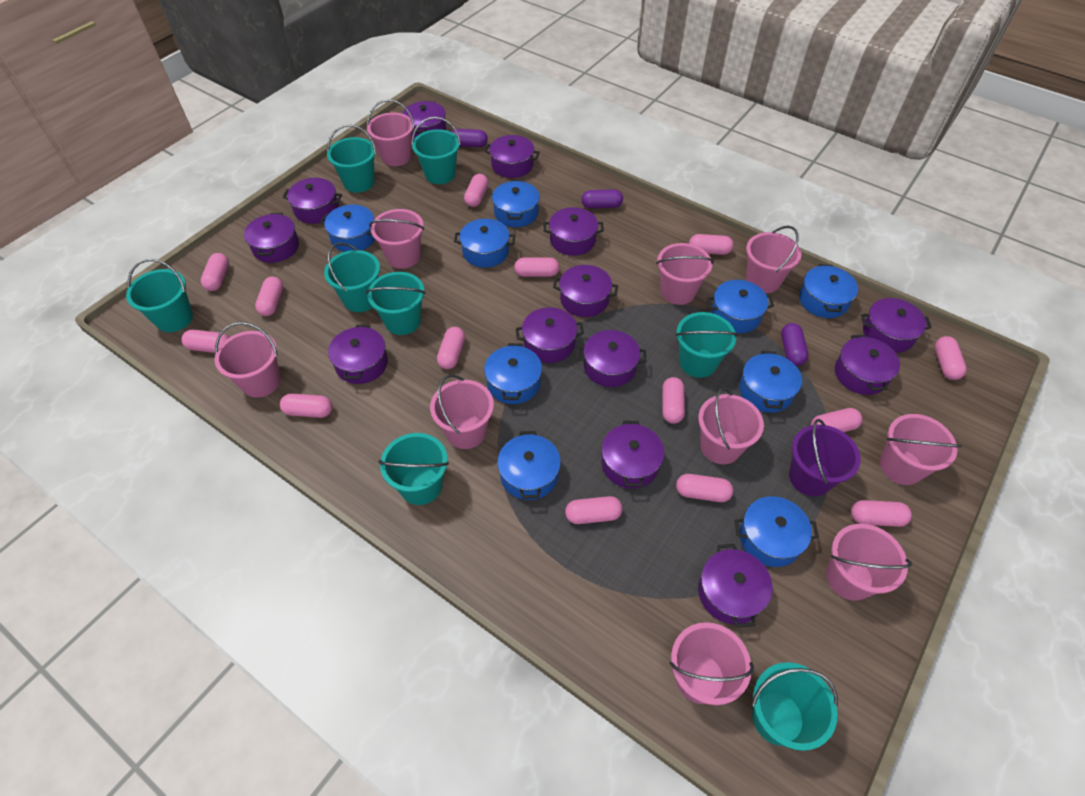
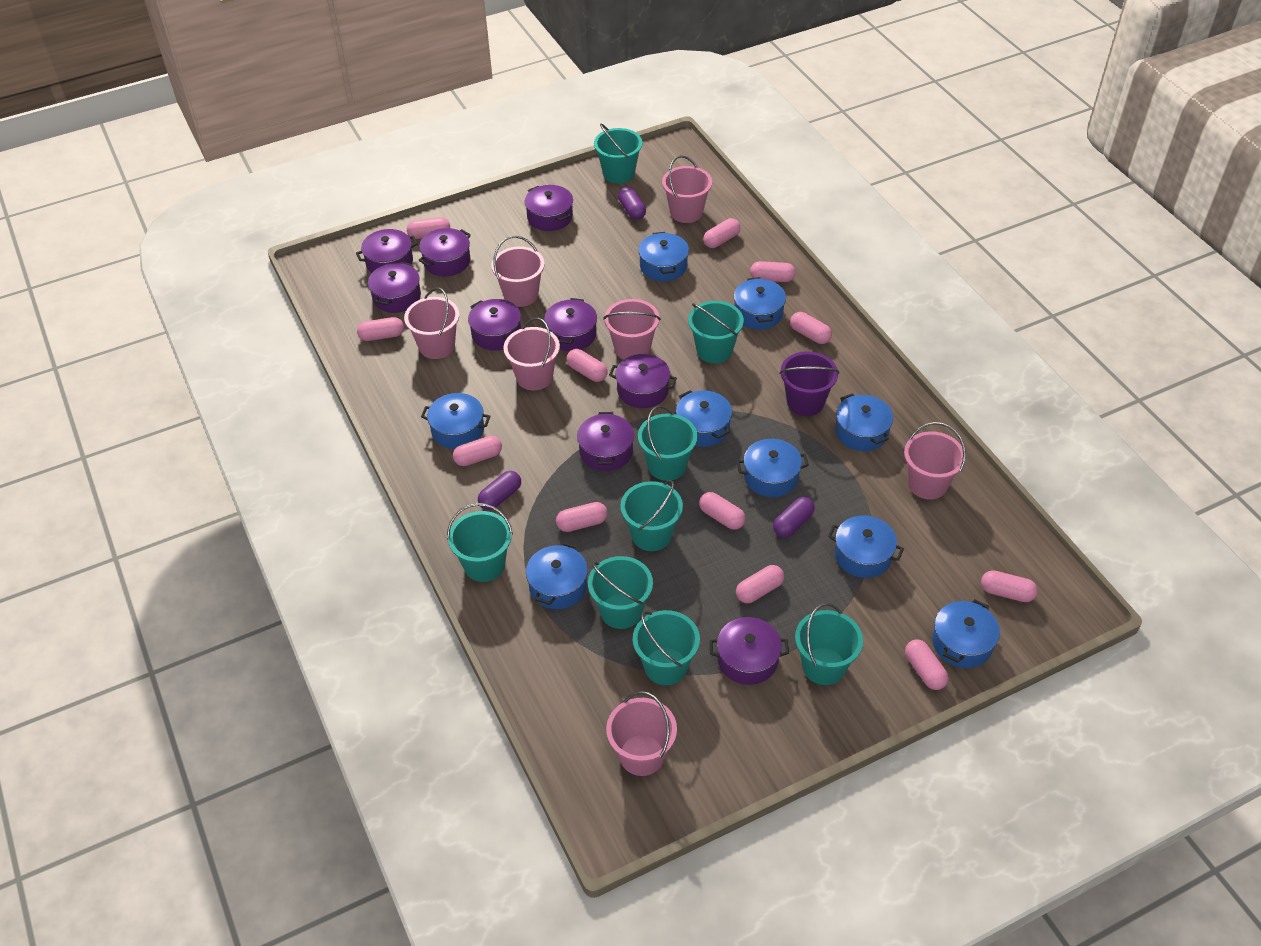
pink bucket: [215,322,281,397] [367,99,414,166] [369,209,424,269] [430,374,494,449] [656,243,714,305] [670,622,754,705] [698,388,764,464] [746,226,801,293] [826,524,912,601] [880,414,962,485] = 10 -> [404,287,459,359] [491,236,545,307] [503,318,560,390] [603,299,661,360] [606,691,677,776] [662,155,712,223] [904,422,966,500] = 7
pink capsule: [181,330,229,353] [201,253,229,291] [255,277,283,316] [280,393,333,418] [437,327,465,369] [464,174,489,207] [514,257,560,277] [565,496,622,524] [662,377,685,424] [676,474,733,502] [689,234,734,255] [811,408,862,432] [851,500,912,527] [934,336,967,380] = 14 -> [357,317,404,341] [407,217,450,239] [453,436,502,466] [556,502,608,532] [567,349,608,382] [699,492,746,530] [703,218,740,248] [736,565,784,603] [750,261,796,282] [790,312,832,344] [905,639,949,690] [981,570,1038,602] = 12
purple pot: [244,213,299,263] [283,178,342,224] [328,325,388,384] [403,101,446,139] [484,135,540,178] [516,307,584,363] [544,207,604,256] [553,265,618,317] [577,330,646,387] [601,420,664,489] [698,544,773,628] [835,335,900,395] [861,298,932,353] = 13 -> [356,229,418,273] [368,262,421,313] [418,228,471,276] [468,299,521,351] [525,185,573,231] [544,298,597,351] [577,412,634,471] [609,354,677,408] [709,617,789,685] = 9

